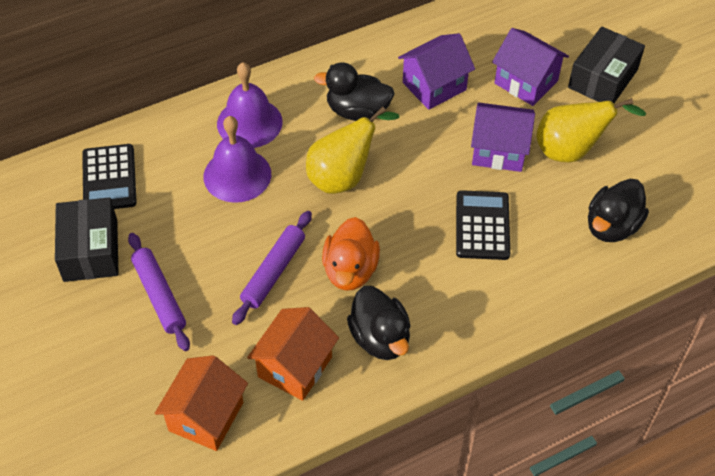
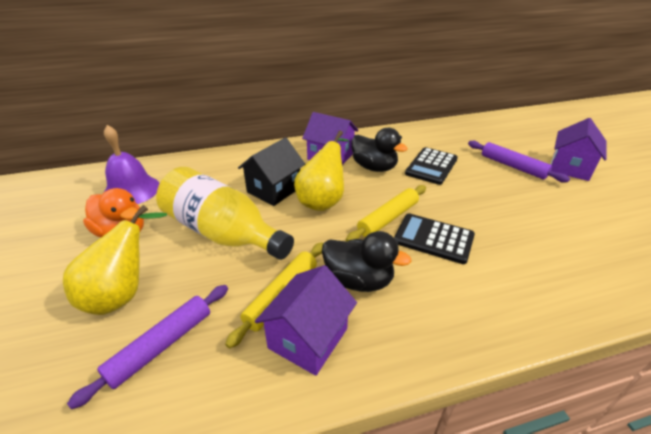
black box: [55,197,119,282] [568,26,645,103] = 2 -> none = 0
black duck: [314,63,395,121] [347,286,411,360] [588,179,649,242] = 3 -> [322,231,412,292] [351,128,408,172] = 2
black house: none = 0 -> [238,137,305,206] = 1
orange house: [155,355,248,451] [247,307,339,401] = 2 -> none = 0
purple bell: [204,116,271,203] [217,62,283,148] = 2 -> [104,125,160,204] = 1
yellow bottle: none = 0 -> [156,167,294,260] = 1
yellow rolling pin: none = 0 -> [225,242,324,348] [346,185,426,242] = 2

